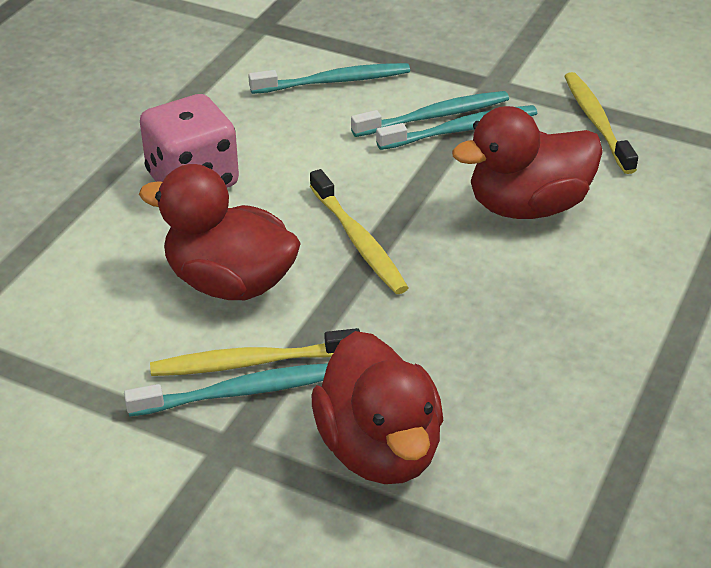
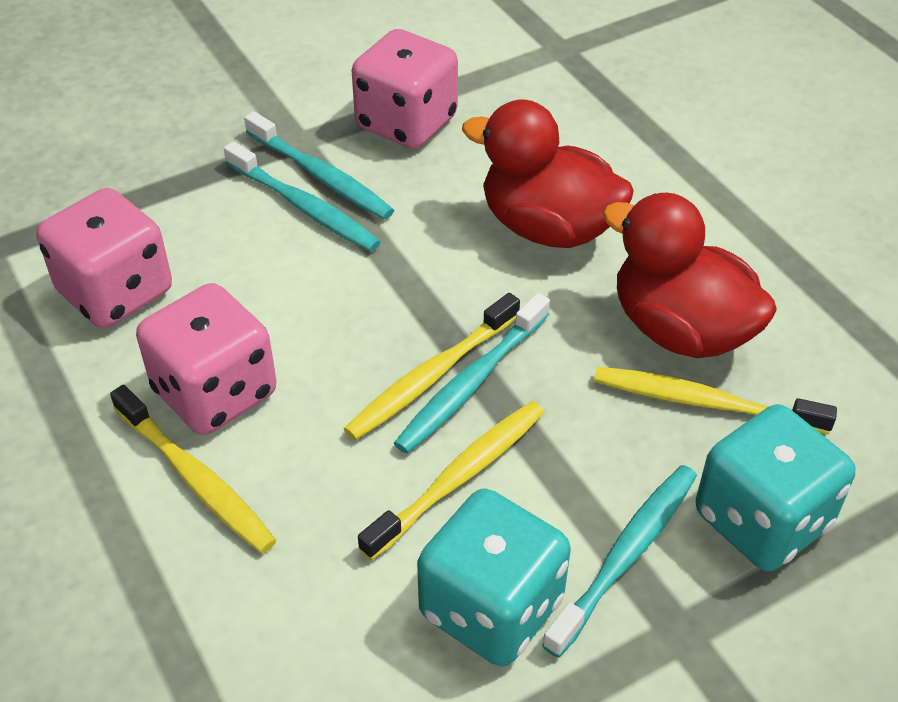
pink dice: [140,94,239,188] = 1 -> [37,188,172,328] [136,283,277,435] [352,29,458,149] = 3
red duck: [139,164,301,300] [312,331,444,484] [452,106,603,219] = 3 -> [462,100,634,248] [602,193,777,358] = 2
turquoise dice: none = 0 -> [417,489,571,666] [696,404,855,571] = 2
yellow toothbrush: [150,328,360,376] [310,169,408,294] [564,72,638,174] = 3 -> [110,385,277,553] [344,293,520,440] [358,401,544,560] [594,367,837,434] = 4

